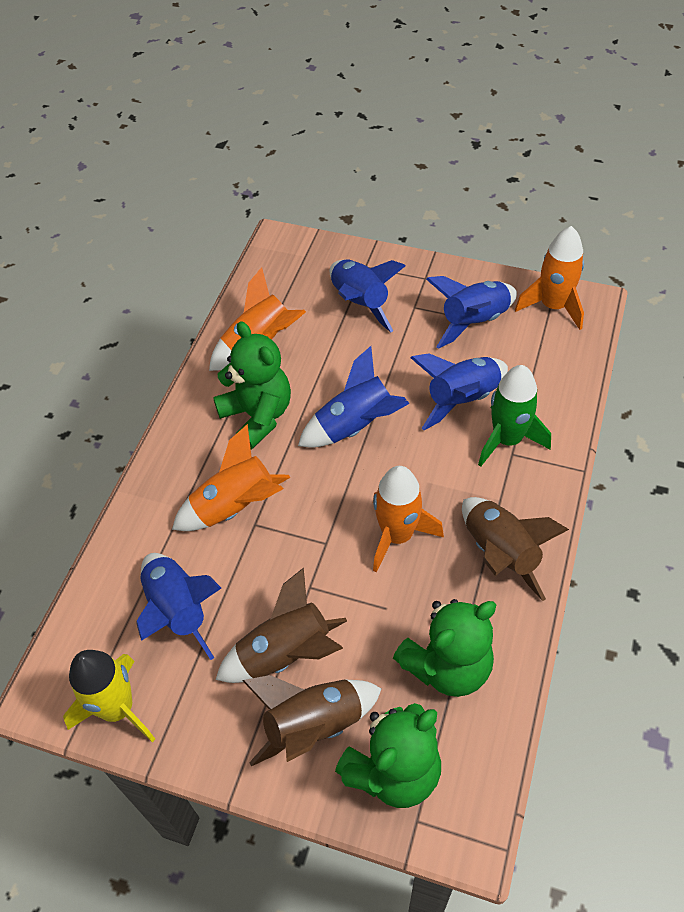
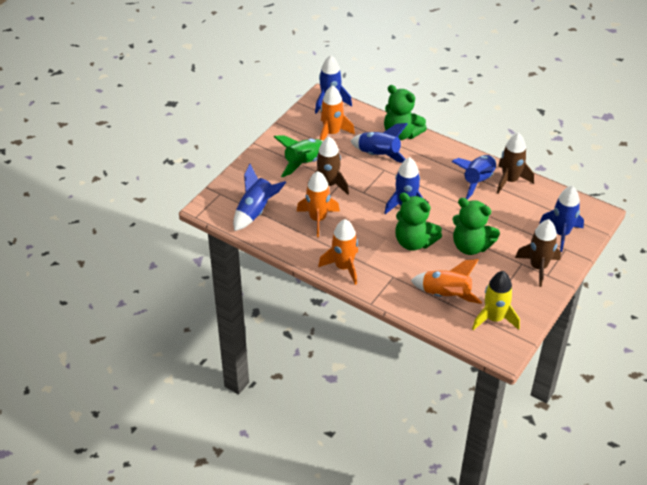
blue rocket: [137,553,221,660] [298,346,410,448] [330,259,406,332] [410,353,508,430] [426,276,517,349] = 5 -> [233,164,286,231] [315,55,352,114] [351,123,408,163] [384,157,423,214] [451,155,496,200] [539,186,584,252] = 6

